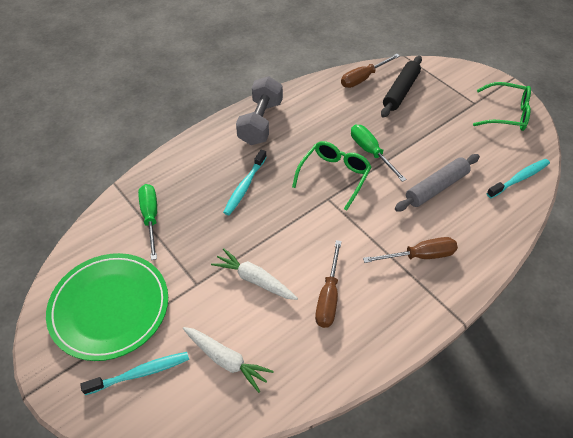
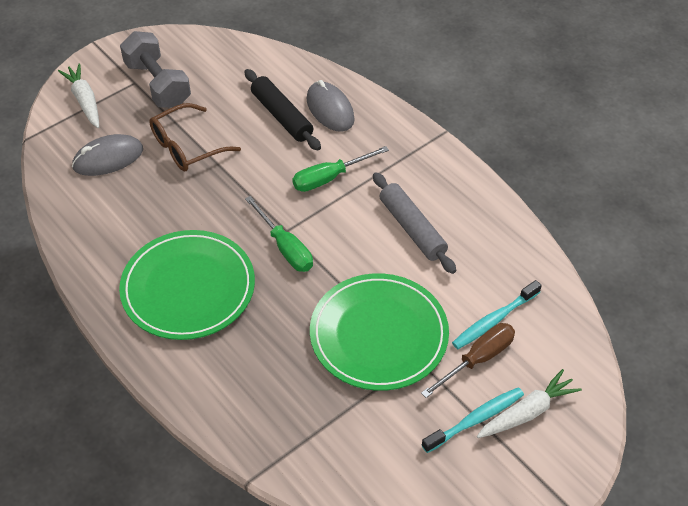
brown glasses: none = 0 -> [149,103,241,171] = 1
brown screwdriver: [315,240,342,328] [341,54,400,88] [363,237,458,263] = 3 -> [421,323,515,398] = 1
green glasses: [292,141,371,210] [473,82,531,131] = 2 -> none = 0
green plate: [46,253,168,361] = 1 -> [119,230,255,340] [310,273,449,391] = 2
grey mouse: none = 0 -> [72,134,143,176] [307,80,355,132] = 2
turquoise toothbrush: [80,352,189,395] [223,150,267,215] [487,159,550,198] = 3 -> [422,387,524,453] [452,280,542,349] = 2

